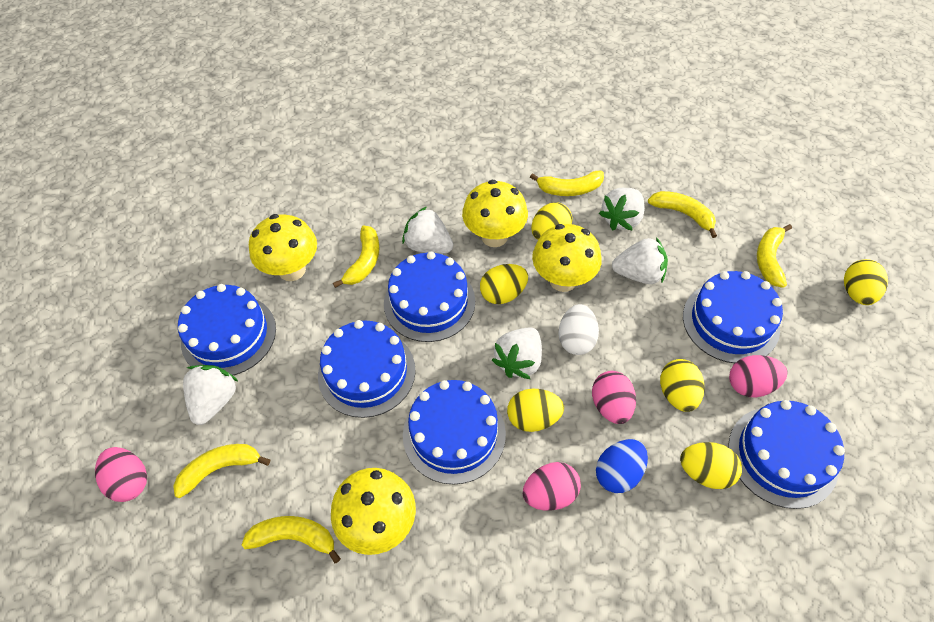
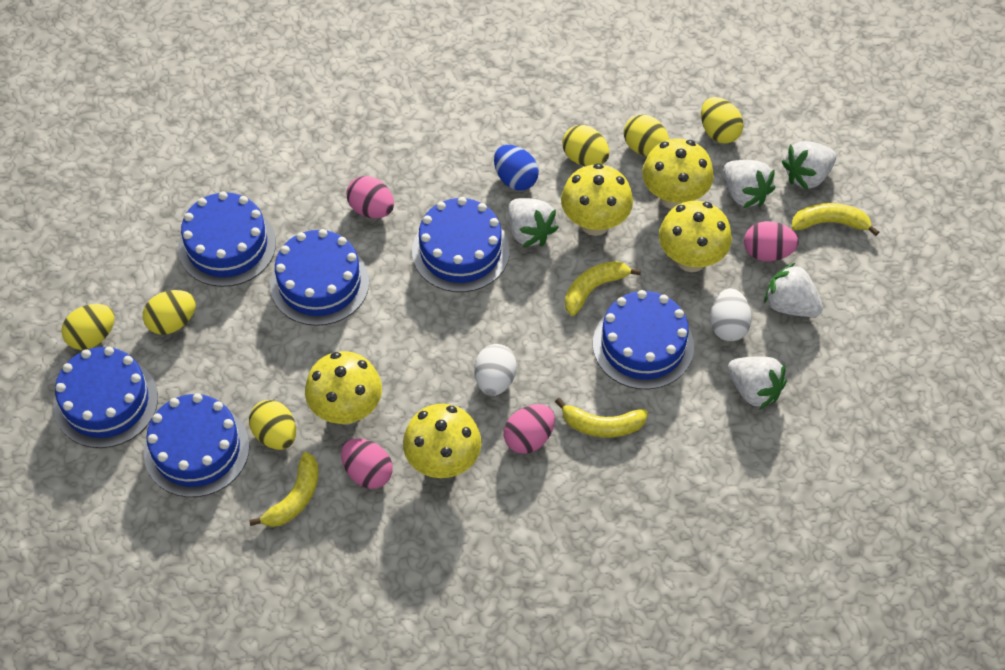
white egg: [558,304,599,355] = 1 -> [474,344,517,396] [710,288,752,341] = 2
yellow banana: [173,444,270,498] [242,516,341,563] [333,226,379,288] [530,171,604,196] [648,191,717,238] [757,224,792,288] = 6 -> [249,452,319,527] [555,398,648,437] [565,261,641,316] [791,203,879,236] = 4
yellow mushroom: [249,214,317,281] [331,468,416,555] [462,180,528,247] [532,224,602,292] = 4 -> [305,351,382,424] [403,404,482,478] [561,163,633,236] [642,138,714,209] [659,201,732,272] = 5

